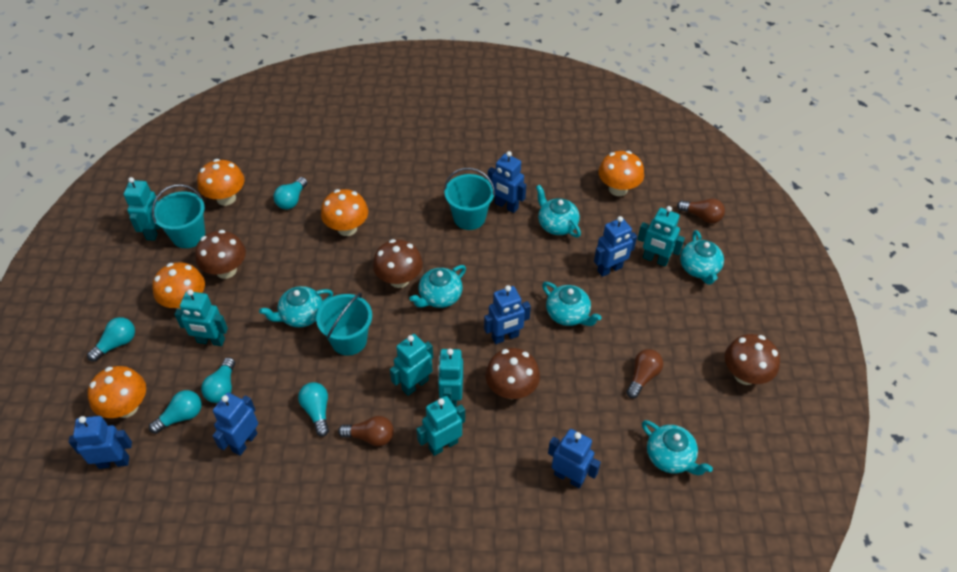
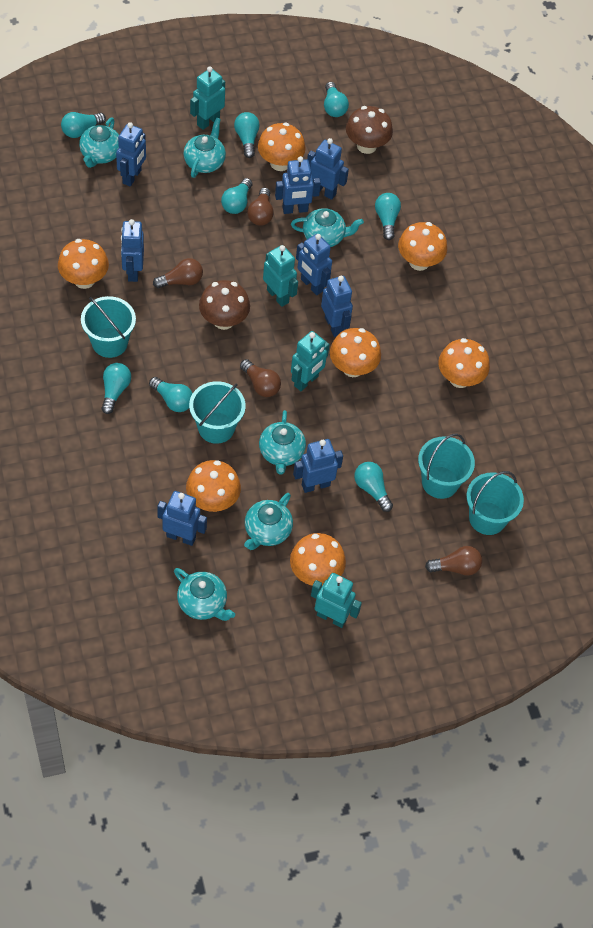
blue robot: [69,416,132,469] [213,392,258,456] [484,285,531,344] [488,151,526,213] [548,429,601,489] [594,216,637,277] = 6 -> [116,122,146,187] [121,219,144,282] [157,491,207,546] [275,156,321,214] [293,439,343,493] [296,234,332,295] [307,138,349,200] [321,276,353,337] = 8
brown light bulb: [338,416,394,446] [626,349,663,398] [677,198,725,224] = 3 -> [153,258,203,288] [240,359,281,397] [247,188,274,226] [425,546,482,576] = 4
brown mushroom: [195,230,246,279] [373,239,423,288] [486,348,540,399] [725,334,780,385] = 4 -> [199,280,250,330] [346,106,393,154] = 2
orange mushroom: [88,366,146,418] [152,262,205,310] [197,159,245,206] [321,189,368,236] [598,151,644,196] = 5 -> [58,239,109,289] [186,460,241,512] [258,123,306,171] [290,533,346,586] [330,328,381,377] [398,222,447,271] [438,338,490,388] = 7
turquoise bucket: [152,184,205,248] [316,293,372,355] [444,168,495,230] = 3 -> [81,296,136,358] [189,381,246,444] [418,434,475,499] [466,471,524,535] = 4
turquoise light bulb: [87,317,135,362] [149,390,202,434] [201,357,235,403] [274,177,307,209] [298,382,329,437] = 5 -> [61,112,106,138] [101,363,131,414] [149,377,193,412] [221,178,252,214] [234,112,260,158] [324,82,349,117] [354,462,393,512] [375,193,401,240] = 8
turquoise robot: [123,177,160,241] [174,289,228,346] [390,334,433,396] [416,396,465,456] [438,349,463,407] [637,206,685,267] = 6 -> [190,66,225,130] [263,245,298,307] [291,331,330,391] [311,573,362,628] = 4

